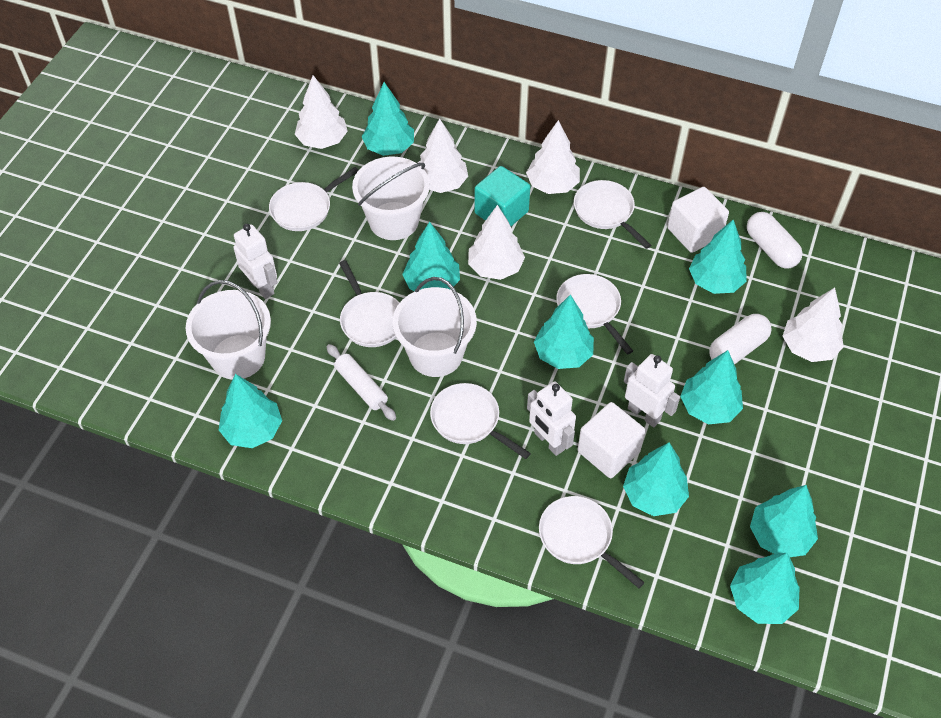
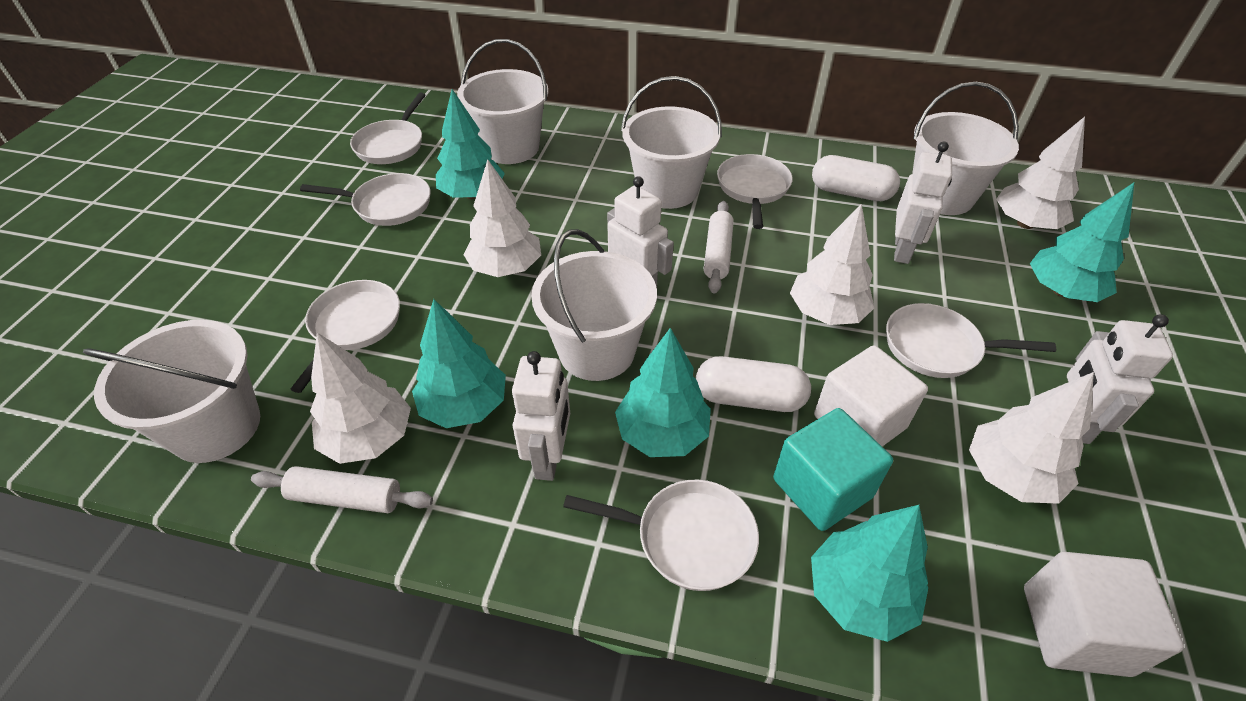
turquoise tree: [219,374,282,448] [362,82,414,156] [402,221,460,291] [534,294,594,369] [623,442,689,516] [680,350,743,424] [689,220,747,294] [730,553,799,624] [750,485,818,557] = 9 -> [412,299,506,428] [436,89,505,199] [615,328,711,457] [811,505,928,642] [1030,182,1134,302] = 5
white bucket: [186,280,271,380] [352,157,430,240] [393,277,477,377] = 3 -> [83,320,260,463] [457,39,549,164] [531,229,657,381] [621,76,722,209] [912,82,1019,215] = 5
white robot: [233,224,277,299] [527,381,576,456] [624,354,680,427] = 3 -> [512,351,570,481] [607,176,674,288] [894,141,952,264] [1067,314,1173,444] = 4
white rolling pin: [327,344,396,421] = 1 -> [251,466,433,513] [704,201,734,294] = 2

